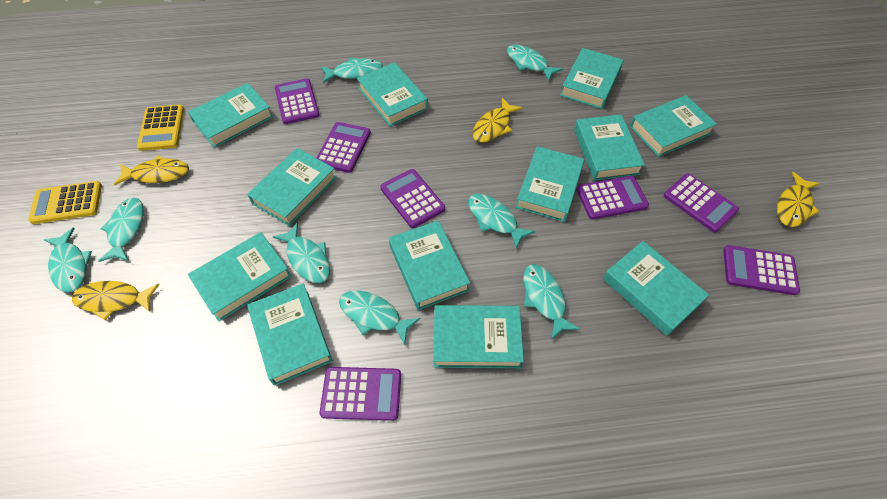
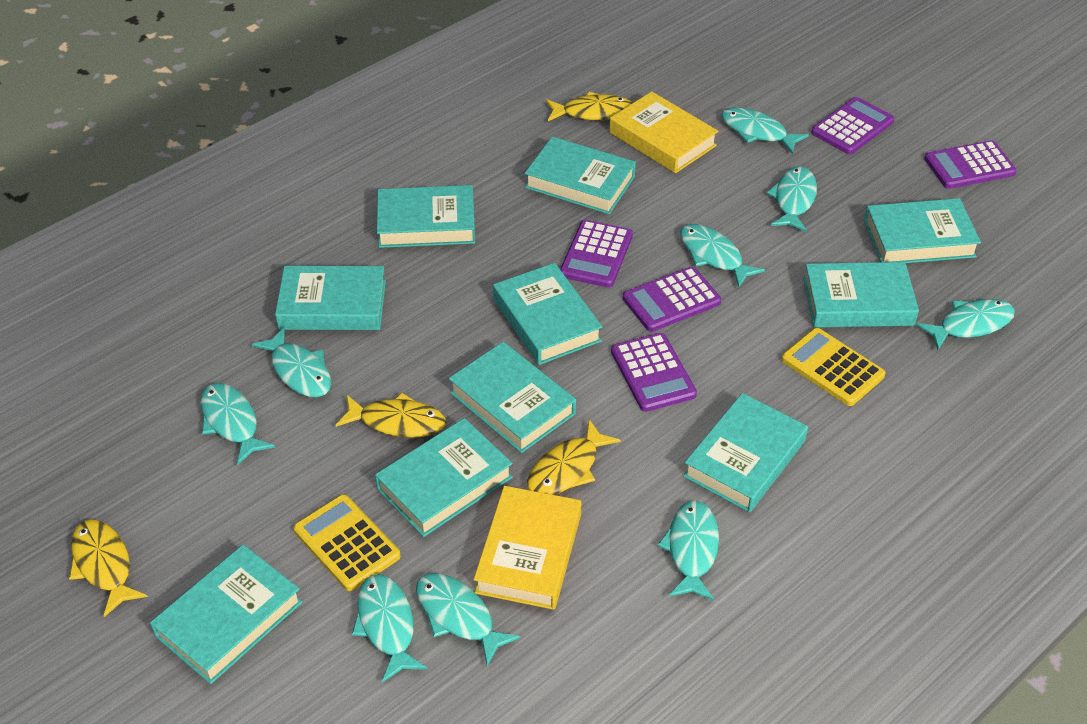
purple calculator: [275,79,319,124] [317,122,371,173] [320,367,401,421] [380,169,445,228] [577,176,649,220] [664,173,739,233] [723,245,800,295] = 7 -> [560,220,633,288] [611,333,697,412] [623,267,721,332] [811,97,894,154] [924,140,1017,189] = 5
turquoise book: [188,83,273,148] [188,232,292,322] [247,148,337,226] [247,283,333,386] [357,62,428,126] [389,221,470,310] [434,305,524,368] [516,146,584,222] [560,48,623,109] [574,114,645,181] [603,241,709,336] [630,95,717,157] = 12 -> [150,544,302,684] [275,266,386,330] [375,418,513,537] [377,185,475,248] [449,342,576,453] [493,263,602,365] [525,137,636,214] [683,393,808,513] [803,262,919,327] [864,198,981,263] = 10
turquoise fish: [44,227,92,292] [98,198,144,262] [273,222,330,283] [321,58,383,83] [339,291,420,345] [468,194,535,249] [507,45,563,81] [523,264,580,340] = 8 -> [200,383,275,465] [251,326,331,397] [352,574,428,683] [416,573,521,666] [657,500,719,601] [680,224,765,288] [721,107,809,154] [767,166,817,232] [916,299,1015,350] = 9
yellow book: none = 0 -> [474,486,581,610] [609,92,718,173] = 2

